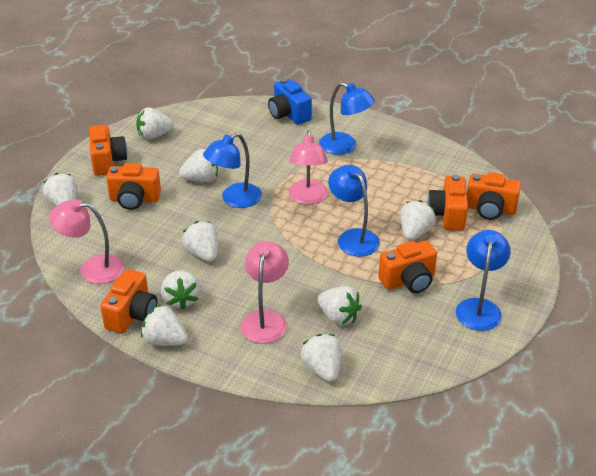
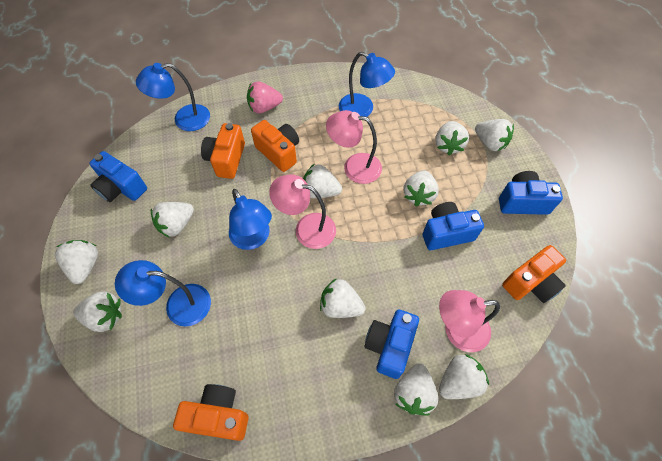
blue camera: [268,78,312,125] = 1 -> [89,151,147,202] [364,310,419,379] [422,202,484,250] [499,171,563,215] = 4
orange camera: [89,125,127,176] [100,269,157,333] [106,163,161,210] [378,240,437,293] [427,175,468,231] [467,172,521,220] = 6 -> [173,384,249,441] [201,123,245,179] [251,120,299,172] [502,245,566,303] = 4
pink strawberry: none = 0 -> [247,81,283,113] = 1
white strawberry: [43,173,78,206] [136,107,174,140] [141,305,188,346] [161,270,200,310] [179,149,218,182] [182,221,218,262] [301,334,341,382] [317,286,362,325] [400,200,436,240] = 9 -> [55,240,98,284] [73,291,122,332] [151,202,194,238] [303,164,342,198] [320,278,366,318] [394,363,438,415] [403,170,439,206] [435,121,469,155] [439,354,489,399] [475,119,514,151] = 10

